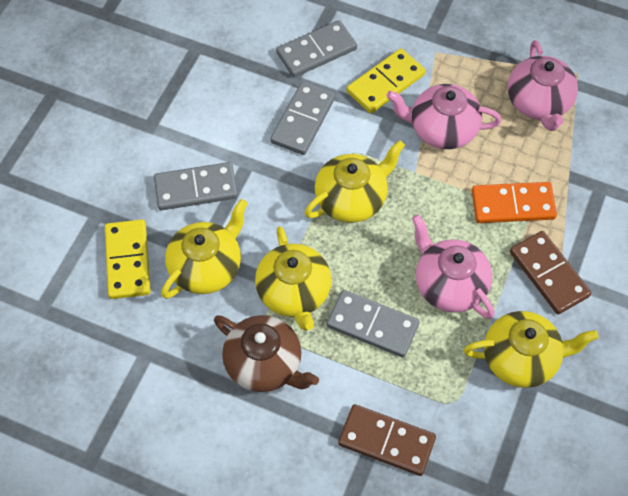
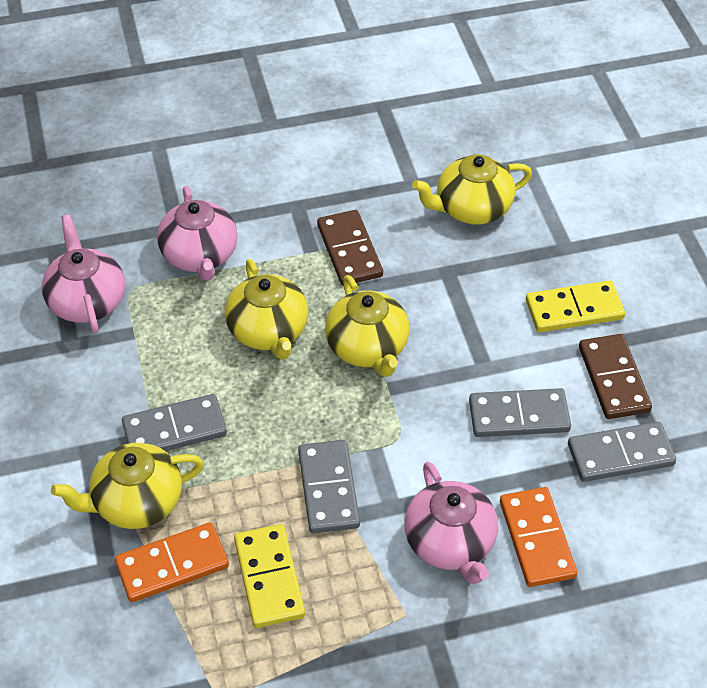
brown teapot: [214,315,319,392] = 1 -> none = 0
orange domino: [472,182,557,223] = 1 -> [115,522,229,602] [500,487,577,587] = 2

